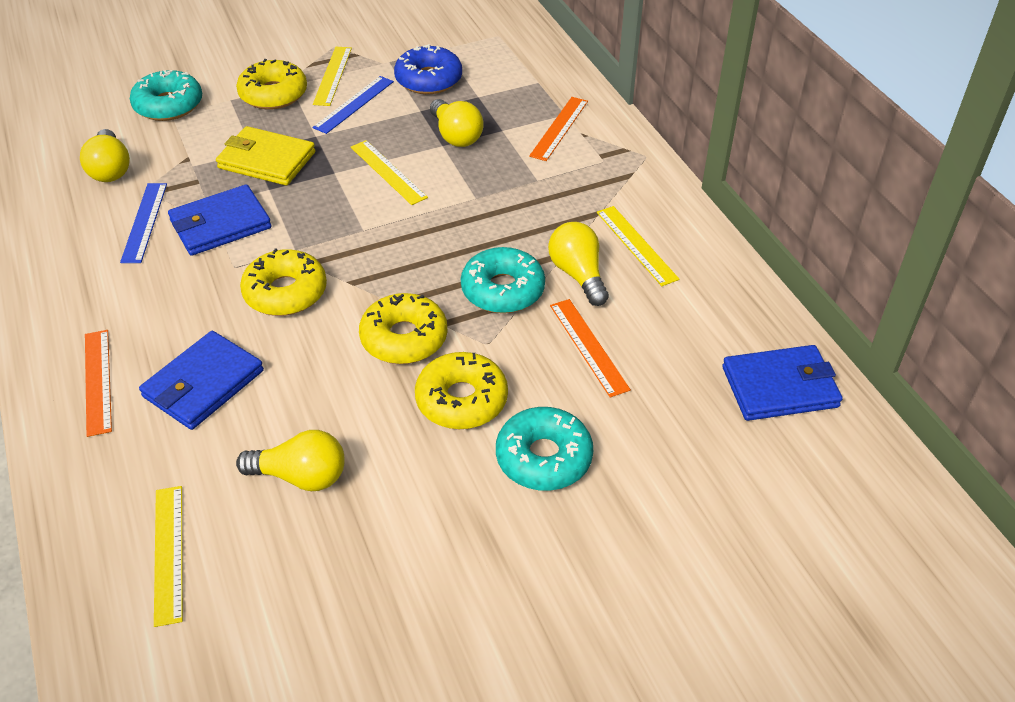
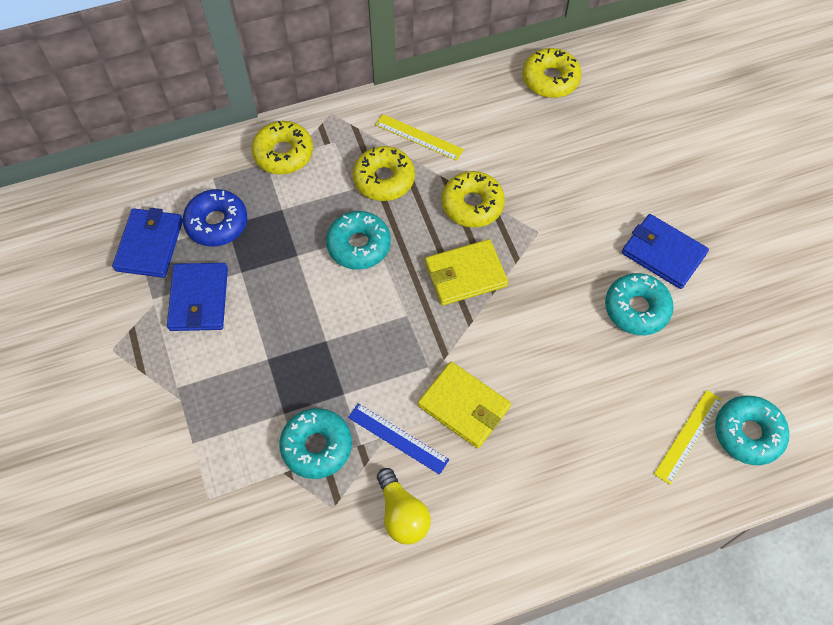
blue ruler: [120,183,167,263] [312,76,394,134] = 2 -> [348,403,449,475] = 1
orange ruler: [85,330,112,437] [529,97,588,161] [550,299,631,398] = 3 -> none = 0
turquoise donut: [130,70,202,121] [461,247,545,313] [496,407,593,491] = 3 -> [279,408,352,479] [326,211,391,270] [605,273,674,335] [715,396,789,465] = 4
yellow light bulb: [80,129,130,182] [236,430,345,491] [430,99,484,147] [548,222,609,306] = 4 -> [377,468,431,545] = 1
yellow ruler: [154,486,183,627] [313,47,352,106] [351,140,428,205] [597,206,679,286] = 4 -> [375,114,464,161] [654,390,722,485] = 2
yellow wallet: [216,126,315,186] = 1 -> [418,362,511,449] [425,239,508,306] = 2

